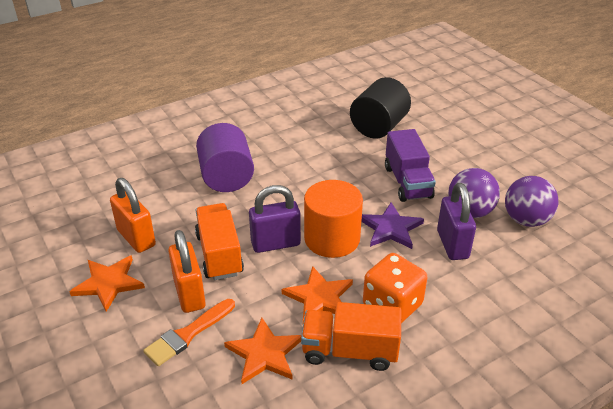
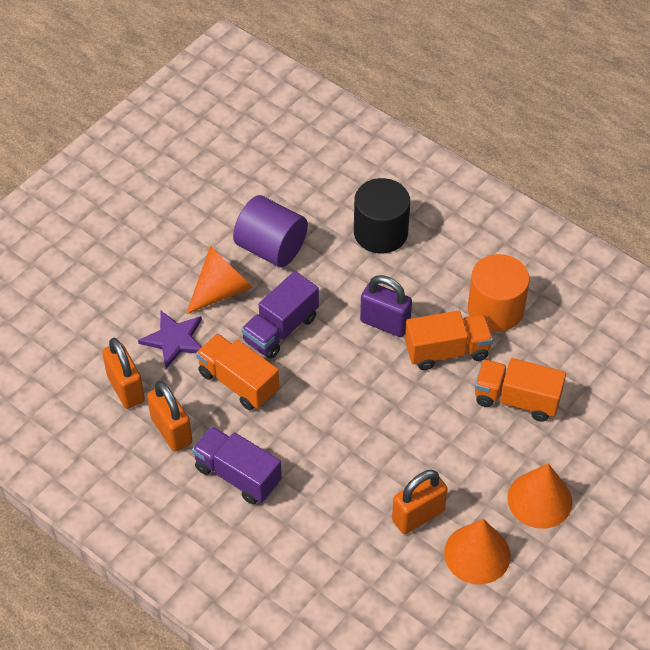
orange brush: [143,299,235,366] = 1 -> none = 0
orange cone: none = 0 -> [186,246,253,314] [444,519,511,584] [507,463,573,529] = 3
orange dice: [363,253,428,323] = 1 -> none = 0
orange padlock: [110,178,156,253] [168,230,206,313] = 2 -> [102,338,145,409] [147,381,192,452] [392,470,448,534] = 3
orange star: [69,255,145,312] [224,318,302,384] [282,266,353,323] = 3 -> none = 0
orange truck: [195,203,244,280] [301,302,401,371] = 2 -> [196,333,279,410] [405,311,493,370] [475,358,566,422] = 3
purple ball: [448,168,500,218] [505,176,559,227] = 2 -> none = 0
purple padlock: [249,185,301,253] [437,183,476,260] = 2 -> [360,275,412,337] = 1
purple truck: [385,129,436,202] = 1 -> [192,426,282,504] [241,271,319,359] = 2

